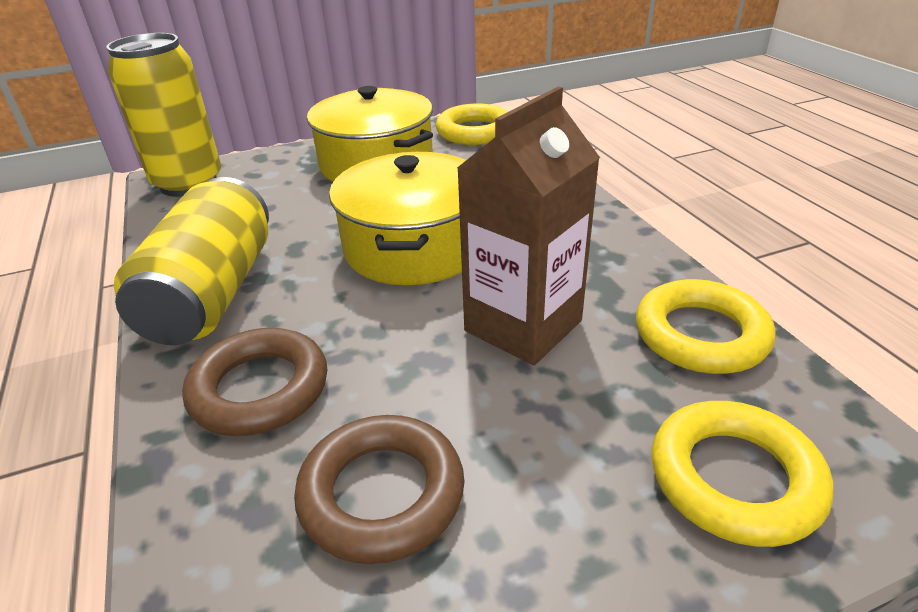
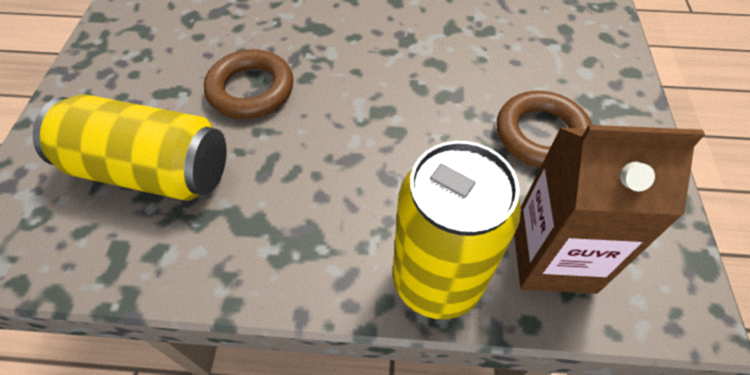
yellow pot: [307,86,433,182] [329,152,466,285] = 2 -> none = 0
yellow ring: [436,104,508,145] [636,279,776,374] [652,401,833,547] = 3 -> none = 0

